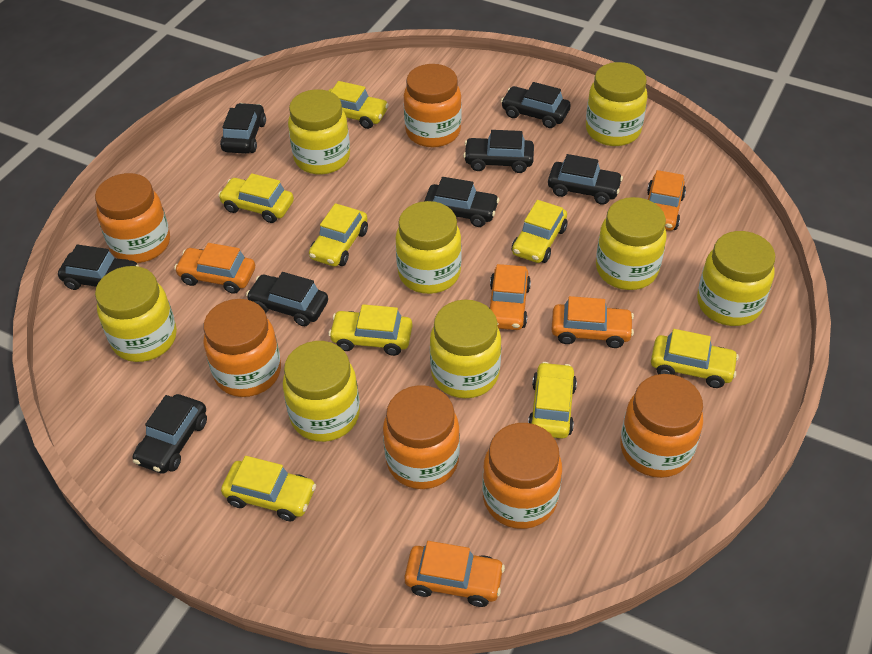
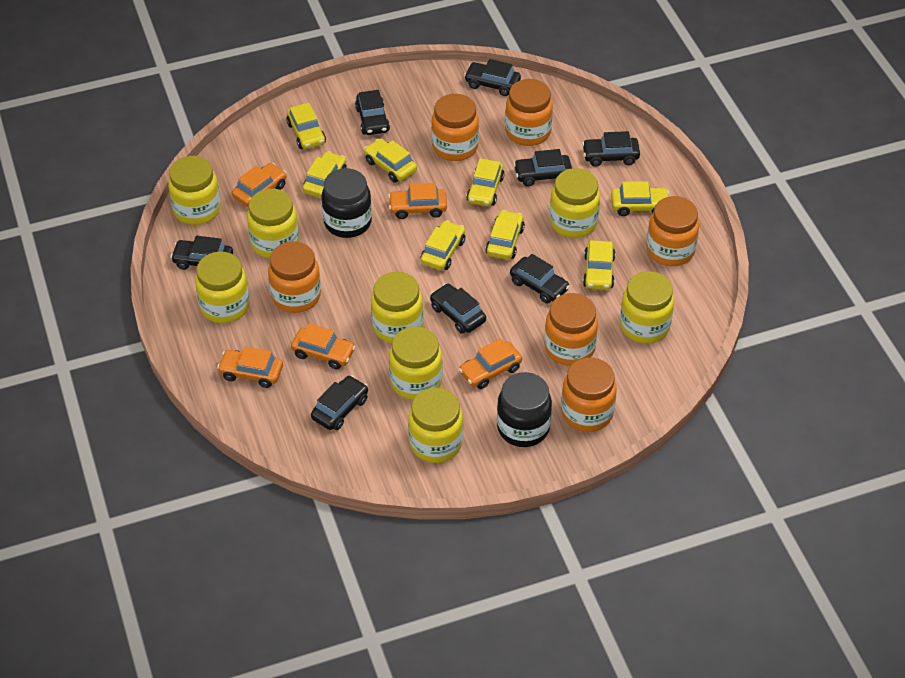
black jar: none = 0 -> [322,168,372,238] [497,372,552,447] = 2

